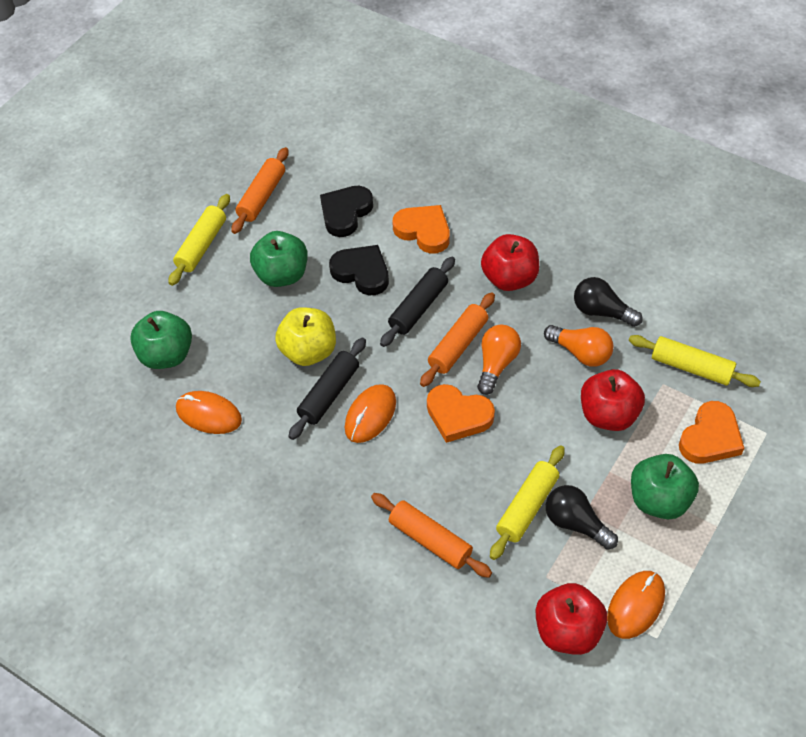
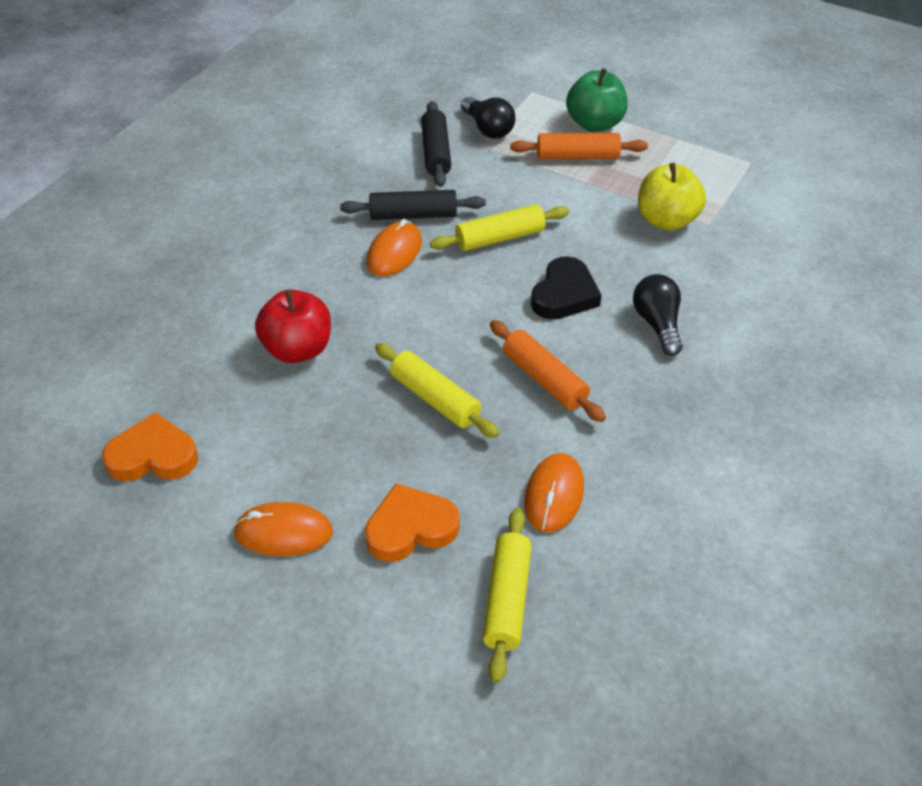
black heart: [320,186,373,237] [329,245,389,296] = 2 -> [531,256,602,319] = 1
green apple: [130,311,192,369] [250,231,308,287] [631,454,699,519] = 3 -> [566,68,628,132] = 1
orange heart: [392,205,450,253] [427,384,495,443] [679,401,744,464] = 3 -> [102,412,198,482] [365,483,460,562] = 2
orange light bulb: [477,325,521,395] [544,325,613,367] = 2 -> none = 0
orange rolling pin: [231,147,289,234] [371,493,492,578] [420,292,495,387] = 3 -> [490,320,606,422] [510,133,648,159] = 2
red apple: [481,234,539,291] [536,583,607,655] [581,369,645,431] = 3 -> [255,290,331,363] = 1

